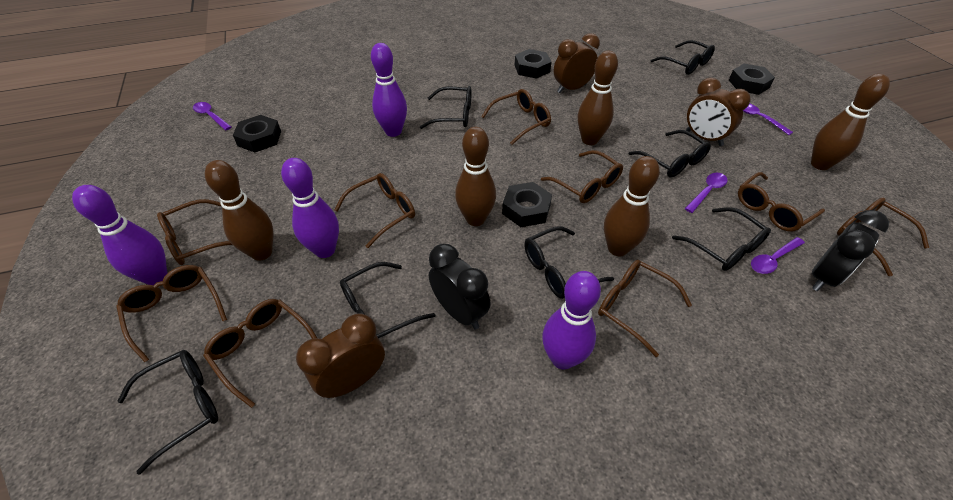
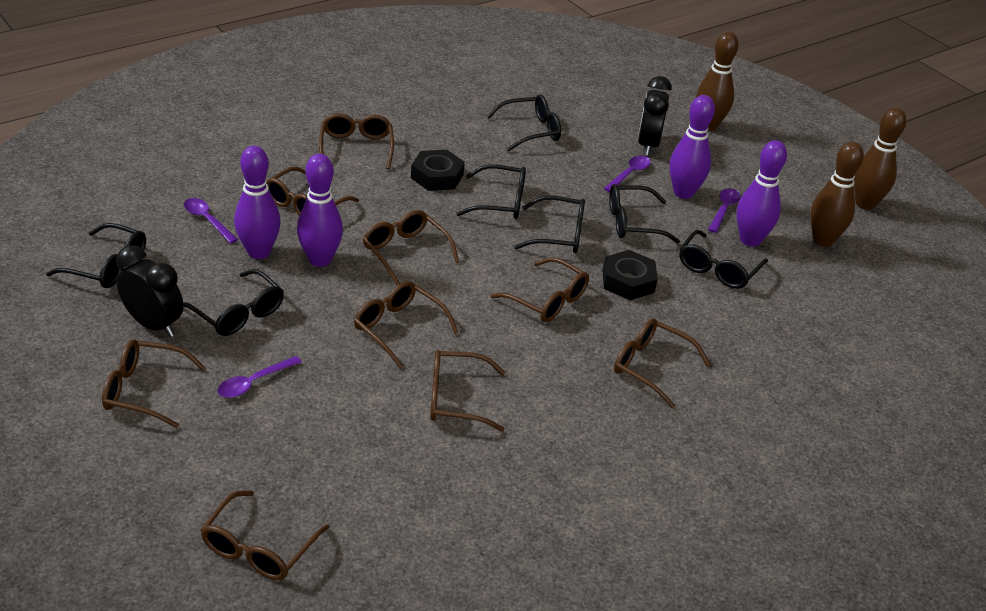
black nut: [233,115,281,152] [502,182,552,227] [515,49,551,79] [729,64,775,95] = 4 -> [411,150,465,191] [603,250,658,300] = 2
brown bowling pin: [205,160,274,261] [455,127,496,226] [578,51,618,145] [604,156,660,256] [811,74,890,170] = 5 -> [696,32,739,131] [810,141,864,247] [854,107,906,210] = 3
brown clock: [296,313,385,398] [554,33,600,93] [686,77,751,146] = 3 -> none = 0

